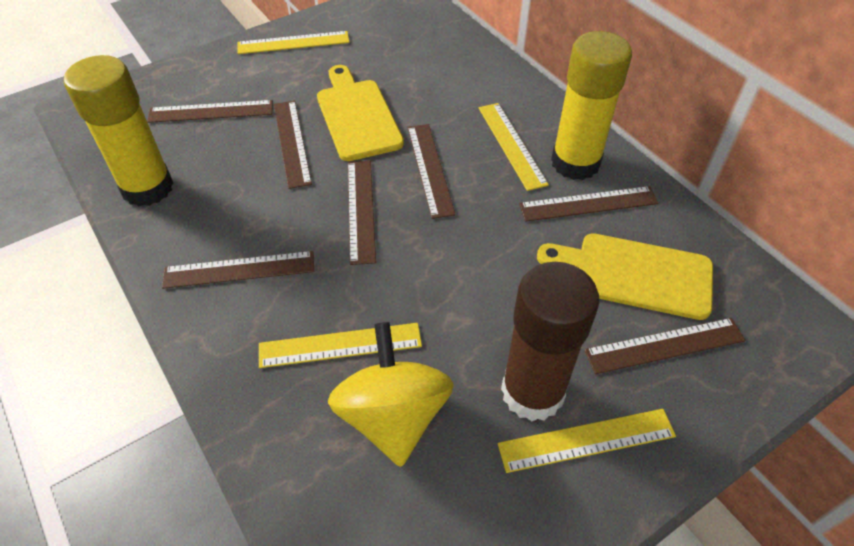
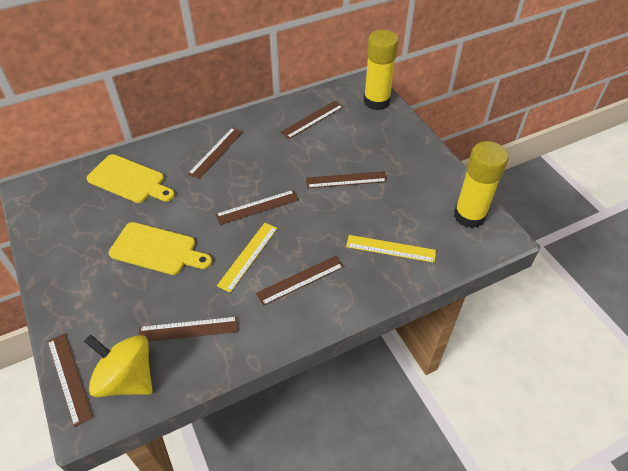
brown glue stick: [501,262,599,421] = 1 -> none = 0
yellow ruler: [237,31,350,54] [259,323,422,368] [479,103,549,191] [498,409,676,473] = 4 -> [217,223,277,293] [346,235,436,263] = 2

